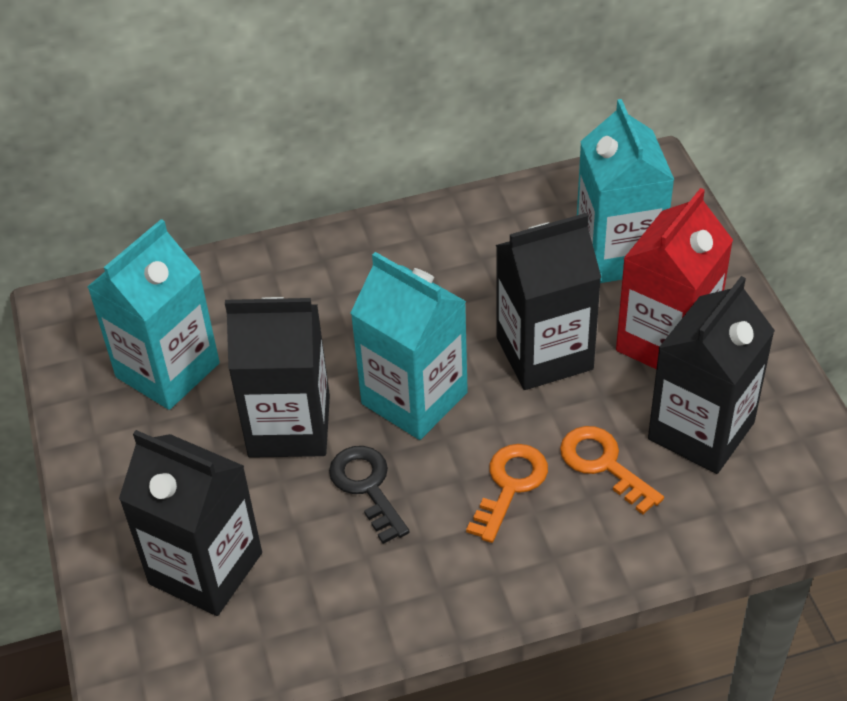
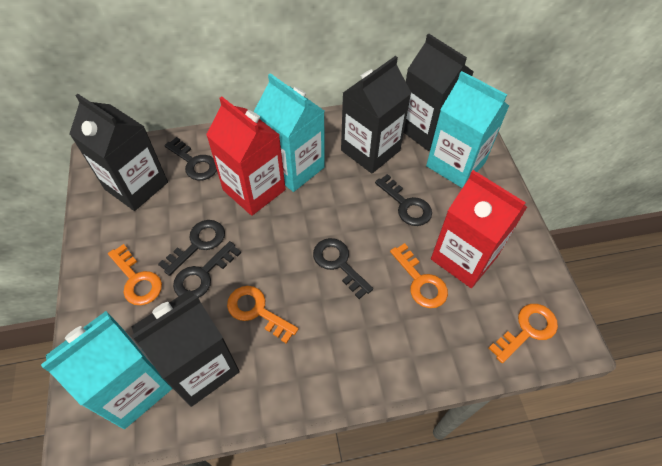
black key: [329,446,410,544] = 1 -> [158,220,225,276] [165,137,217,181] [173,241,241,298] [313,238,373,299] [375,174,432,226] = 5
orange key: [466,444,548,543] [560,426,664,515] = 2 -> [108,244,162,305] [227,286,298,344] [390,243,448,308] [489,304,558,363] = 4
red carton: [616,188,733,369] = 1 -> [206,97,286,216] [431,170,527,288] = 2

